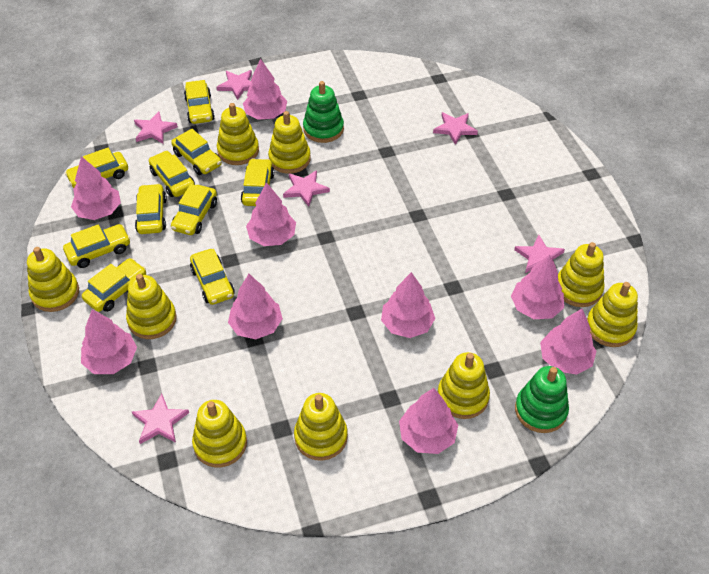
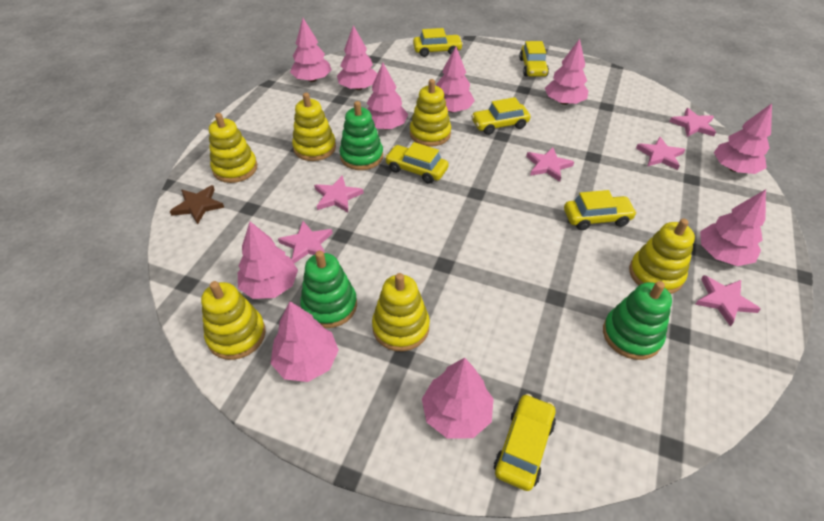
brown star: none = 0 -> [170,185,224,224] = 1
green stacking toy: [303,81,344,143] [515,366,569,433] = 2 -> [300,251,357,328] [340,101,383,170] [603,281,672,360] = 3
pink tree: [71,156,121,220] [81,309,137,374] [228,274,283,339] [243,59,287,120] [246,182,296,246] [381,272,435,338] [399,388,458,454] [511,255,564,319] [540,309,597,374] = 9 -> [238,222,298,299] [271,301,339,382] [290,18,332,82] [337,25,377,90] [367,63,408,129] [422,358,494,438] [436,47,475,113] [545,39,588,105] [700,189,766,266] [714,103,772,174] = 10
yellow car: [63,224,130,268] [65,148,128,188] [82,258,146,312] [135,184,167,234] [149,151,195,197] [171,129,222,175] [171,184,217,235] [184,80,215,124] [190,249,235,305] [241,158,274,206] = 10 -> [385,142,449,184] [413,28,463,57] [471,97,530,135] [494,394,556,491] [519,41,549,77] [564,190,637,230] = 6
yellow stacking toy: [27,247,79,312] [126,274,177,339] [192,400,247,468] [217,103,259,165] [268,111,311,174] [294,393,348,461] [438,352,490,419] [558,242,604,307] [587,282,638,347] = 9 -> [201,281,266,360] [209,113,257,183] [292,93,336,161] [372,273,430,351] [410,79,451,147] [629,219,695,294] = 6

